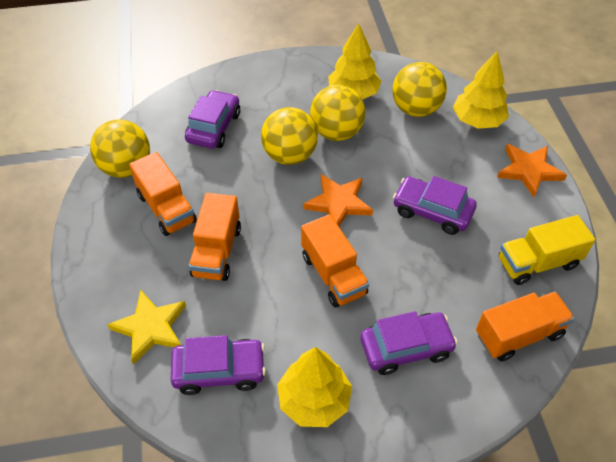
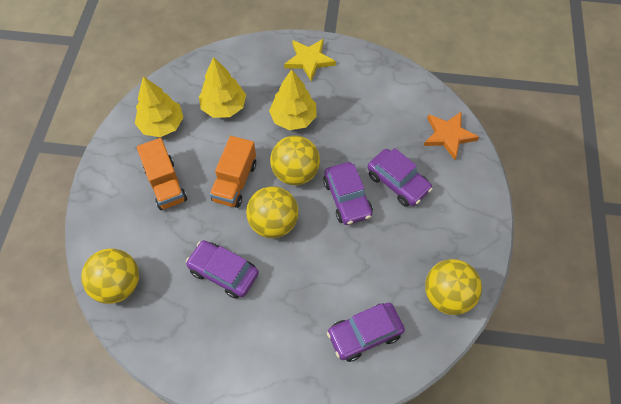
orange star: [303,174,373,226] [497,144,567,197] = 2 -> [424,112,479,160] = 1
orange truck: [129,152,197,236] [189,193,241,281] [301,214,369,307] [476,292,575,361] = 4 -> [137,138,187,210] [209,136,256,208] = 2
yellow truck: [499,215,595,285] = 1 -> none = 0

